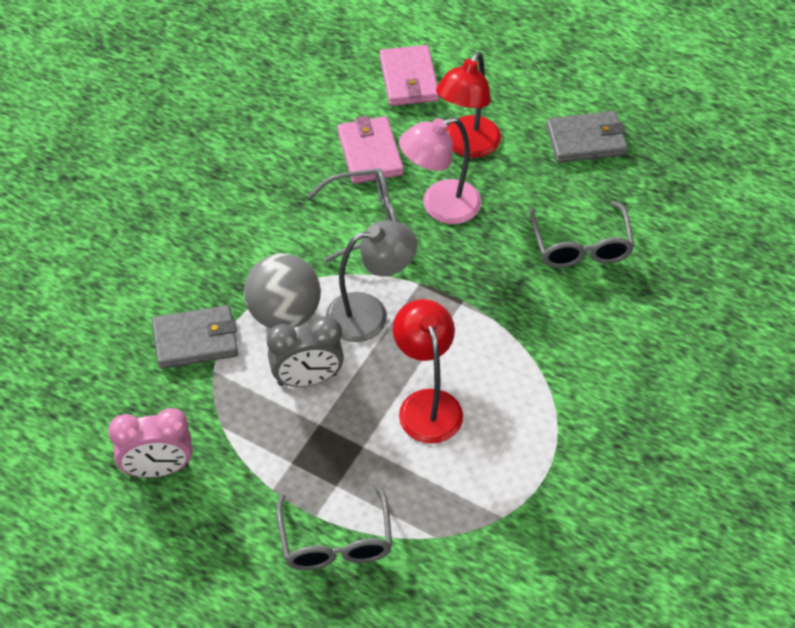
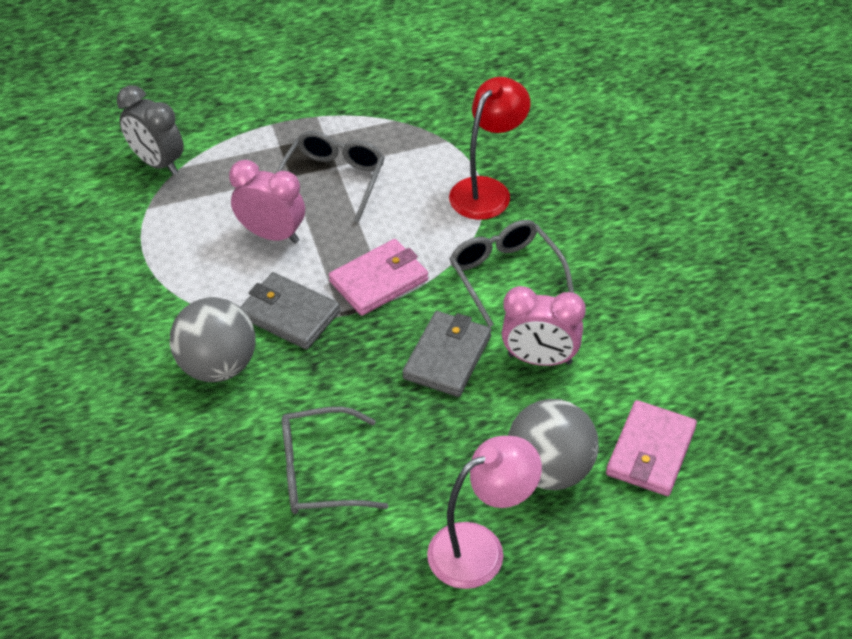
grey ball: [244,253,321,328] = 1 -> [170,297,255,382] [508,399,599,490] = 2
grey lamp: [326,220,417,342] = 1 -> none = 0
pink clock: [108,408,192,478] = 1 -> [229,160,305,243] [502,286,586,366] = 2
red lamp: [393,299,463,444] [436,52,501,158] = 2 -> [449,77,530,220] = 1

